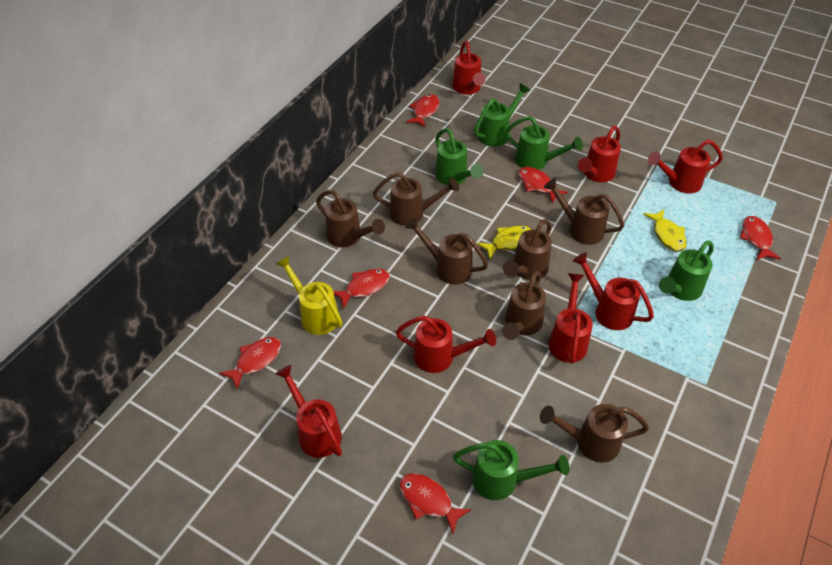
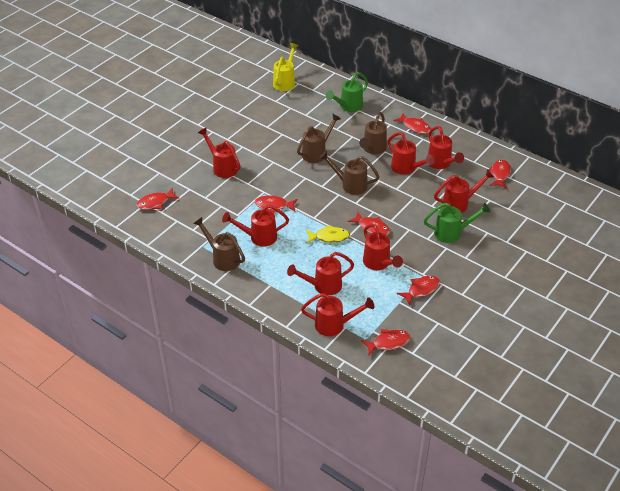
brown watering can: [316,190,385,248] [373,172,459,226] [405,217,488,285] [502,271,546,340] [503,219,552,280] [540,404,649,463] [544,178,625,245] = 7 -> [193,217,245,271] [297,113,341,163] [319,151,379,195] [359,112,387,154] = 4
green watering can: [435,128,484,185] [453,440,570,500] [474,83,530,147] [506,116,583,170] [659,241,714,301] = 5 -> [325,72,368,112] [424,203,491,243] = 2
red fish: [219,337,281,389] [333,269,390,309] [400,473,471,534] [406,94,440,127] [518,167,568,203] [740,216,781,260] = 6 -> [136,188,180,210] [254,196,297,213] [348,212,390,235] [361,329,411,355] [393,113,431,134] [397,275,440,306] [488,159,511,188] = 7
red watering can: [275,365,342,458] [395,316,496,373] [452,41,485,95] [548,273,593,364] [573,252,654,330] [578,126,621,182] [648,140,723,194] = 7 -> [198,127,240,178] [222,205,289,247] [287,252,354,295] [301,293,374,336] [363,224,403,270] [387,132,435,175] [428,126,464,169] [434,169,494,213] = 8
yellow fish: [477,226,532,259] [643,209,687,252] = 2 -> [306,225,350,243] = 1

